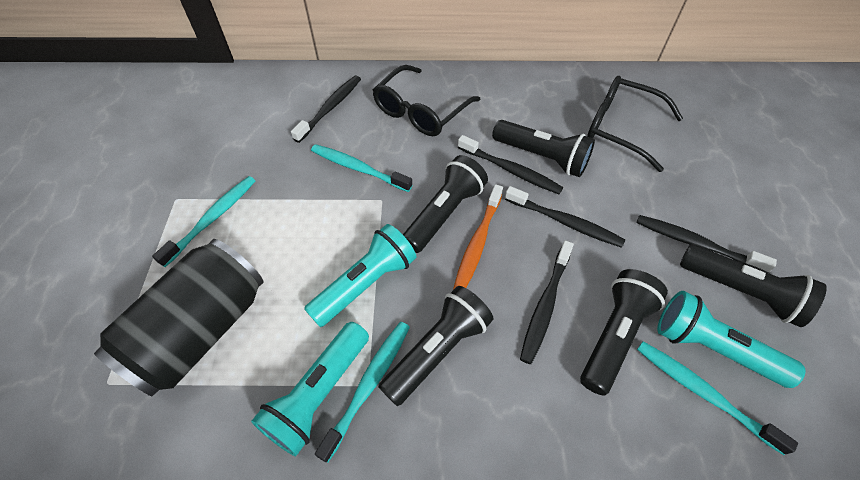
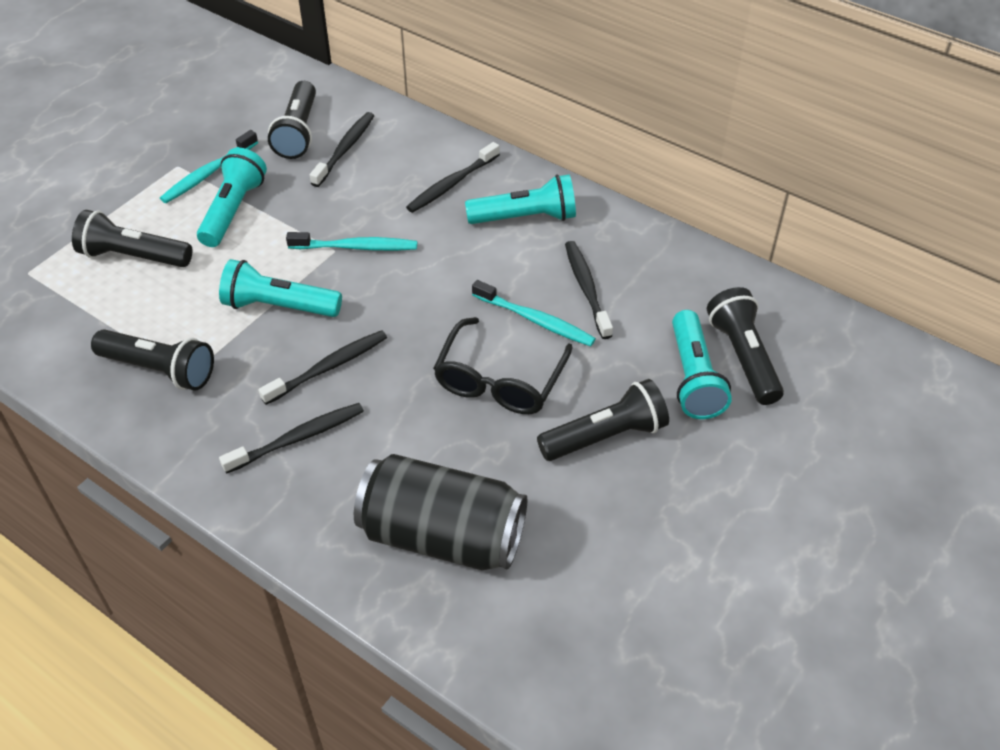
black glasses: [373,65,480,136] [587,76,683,172] = 2 -> [433,317,573,414] = 1
orange toothbrush: [453,184,503,290] = 1 -> none = 0
turquoise flashlight: [251,322,369,456] [304,224,416,327] [657,291,806,388] = 3 -> [197,148,267,247] [219,259,342,317] [465,174,576,224] [672,310,732,419] = 4
turquoise toothbrush: [152,176,255,267] [311,144,412,192] [315,322,410,463] [637,341,798,455] = 4 -> [160,130,258,203] [286,232,417,251] [472,280,596,347] = 3

